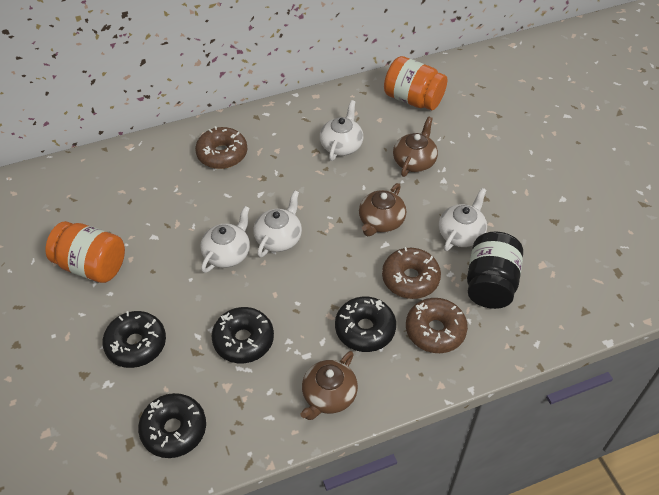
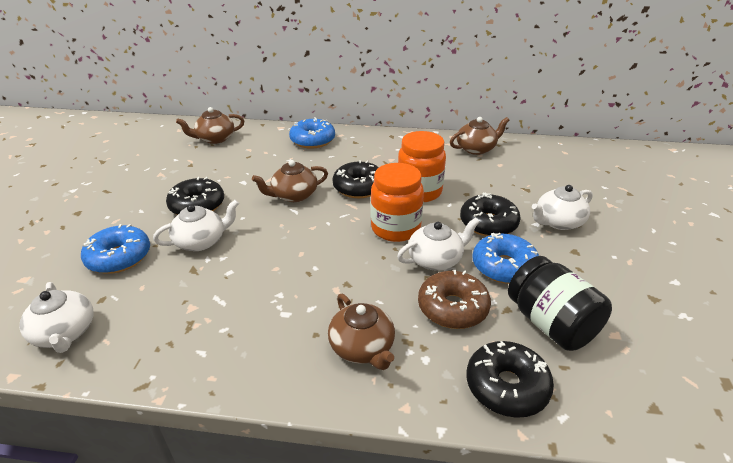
blue donut: none = 0 -> [81,224,150,274] [289,117,335,149] [473,233,539,284] = 3
brown donut: [195,126,247,169] [382,247,441,299] [406,298,468,353] = 3 -> [418,270,491,329] = 1
brown teapot: [301,351,358,420] [359,183,406,236] [393,116,438,177] = 3 -> [176,107,244,144] [252,160,328,202] [328,294,395,370] [450,117,510,155] = 4

